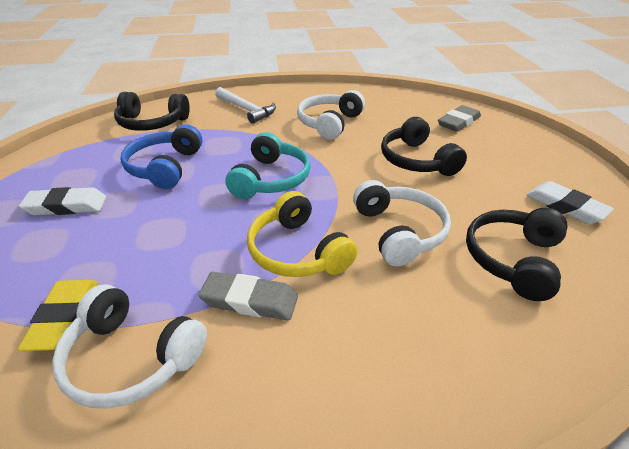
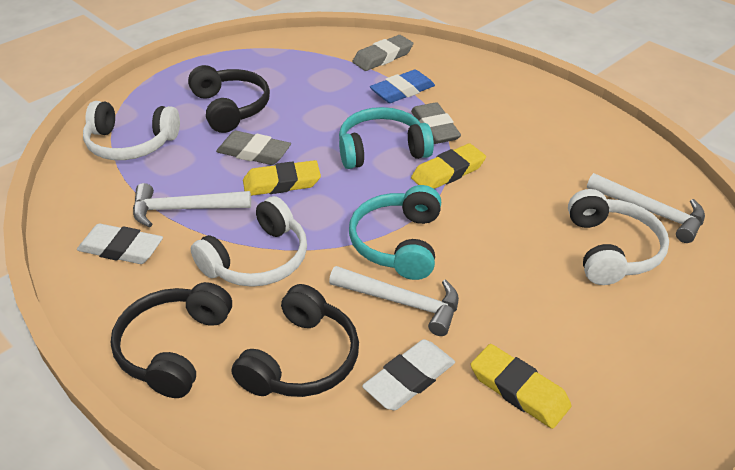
blue eraser: none = 0 -> [370,70,435,103] = 1
blue headphones: [120,124,202,189] = 1 -> none = 0
grey eraser: [199,272,298,321] [438,105,481,132] = 2 -> [216,131,291,165] [352,35,413,71] [411,102,461,144] = 3
turquoise headphones: [226,132,310,199] = 1 -> [339,107,434,169] [349,185,441,280] = 2
white hammer: [215,87,276,124] = 1 -> [133,183,251,227] [329,266,459,336] [587,173,705,243] = 3
yellow eraser: [18,280,98,351] = 1 -> [243,160,321,196] [411,143,486,189] [471,344,572,429] = 3
yellow headphones: [247,191,358,277] = 1 -> none = 0

